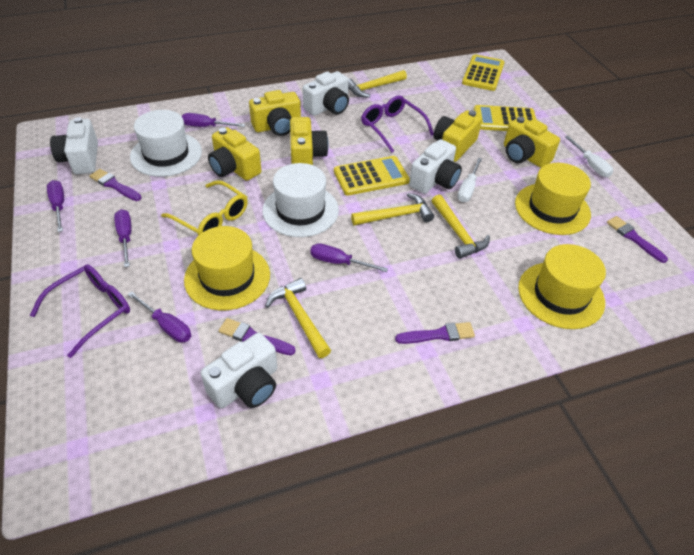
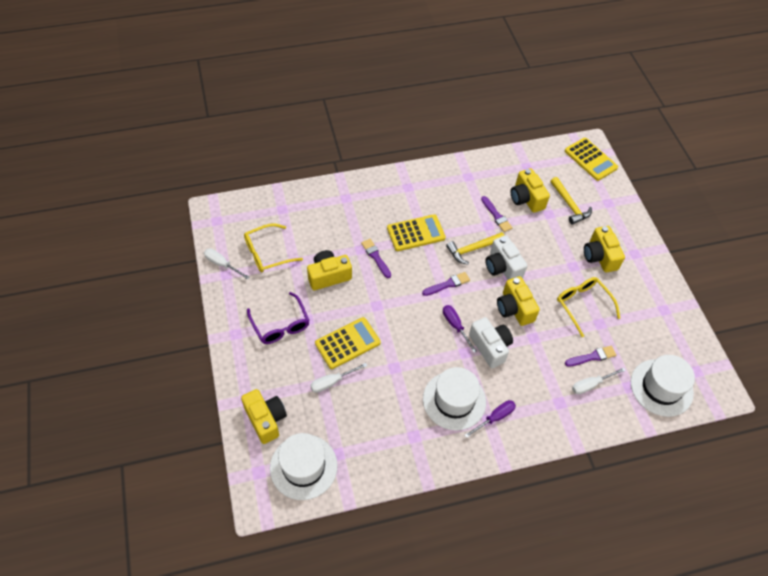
purple glasses: [30,264,130,358] [361,95,434,153] = 2 -> [247,292,310,344] = 1
purple screwdriver: [47,180,64,232] [114,209,132,267] [128,291,191,343] [182,113,245,127] [310,243,388,272] = 5 -> [443,305,477,353] [465,400,516,438] = 2
white camera: [50,117,98,174] [200,333,277,408] [303,71,349,116] [409,139,462,194] = 4 -> [469,317,513,368] [485,235,527,280] = 2
white hat: [130,110,202,177] [262,163,339,237] = 2 -> [270,433,337,500] [423,367,486,430] [631,355,695,417] = 3
white screwdriver: [457,158,482,202] [565,136,613,177] = 2 -> [204,248,249,279] [310,363,367,393] [572,368,626,394] = 3
yellow glasses: [161,180,248,236] = 1 -> [244,224,303,273] [557,277,620,337] = 2
yellow hammer: [266,278,331,358] [348,70,407,97] [351,193,434,226] [432,195,490,259] = 4 -> [446,232,505,265] [550,177,592,225] = 2
yellow hat: [184,226,270,310] [515,163,591,235] [518,244,606,329] = 3 -> none = 0

